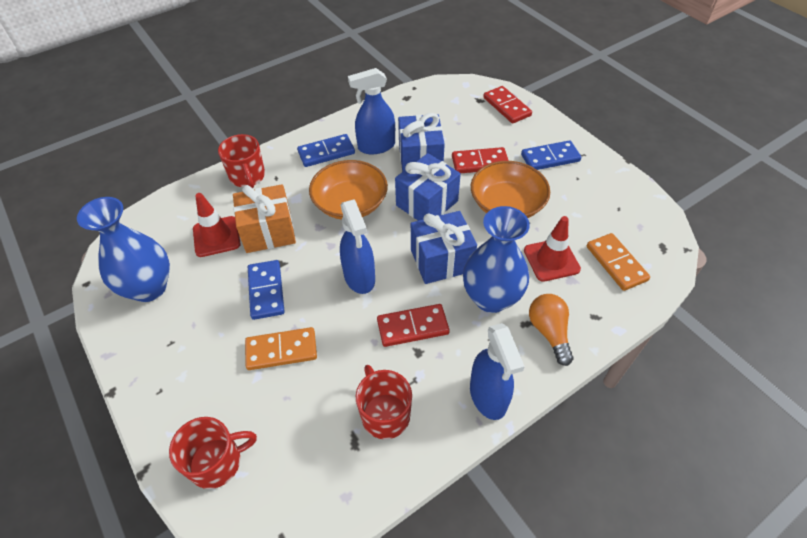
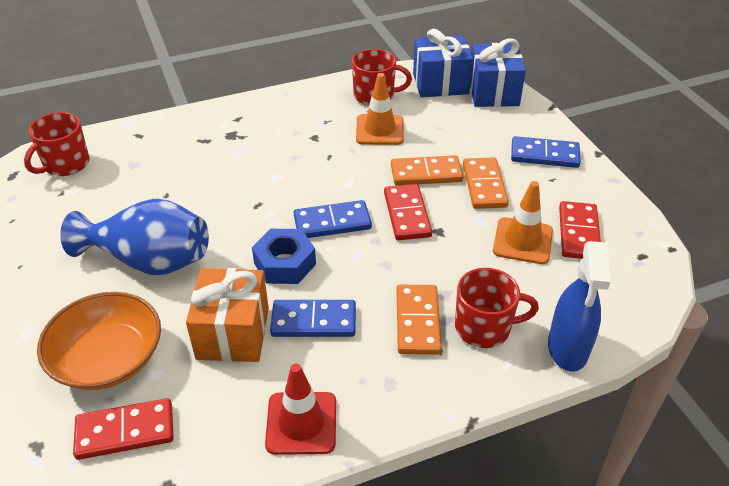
blue gift: [395,153,461,221] [398,113,445,172] [411,211,477,284] = 3 -> [413,29,473,98] [470,39,526,107] = 2
blue nut: none = 0 -> [252,229,316,284] = 1
blue spray bottle: [340,199,375,294] [348,68,395,154] [470,323,525,420] = 3 -> [548,241,611,372] = 1
blue vase: [77,197,170,302] [463,206,530,313] = 2 -> [60,199,209,275] = 1
orange bowl: [309,160,388,220] [471,161,550,218] = 2 -> [37,292,161,390] = 1
orange domino: [245,327,317,370] [587,233,650,291] = 2 -> [391,155,463,186] [397,285,442,354] [463,158,509,209] = 3
orange light bulb: [529,294,574,366] = 1 -> none = 0
orange traffic cone: none = 0 -> [356,73,404,145] [493,181,553,264] = 2
red traffic cone: [193,193,241,257] [524,216,581,282] = 2 -> [265,363,336,455] = 1

